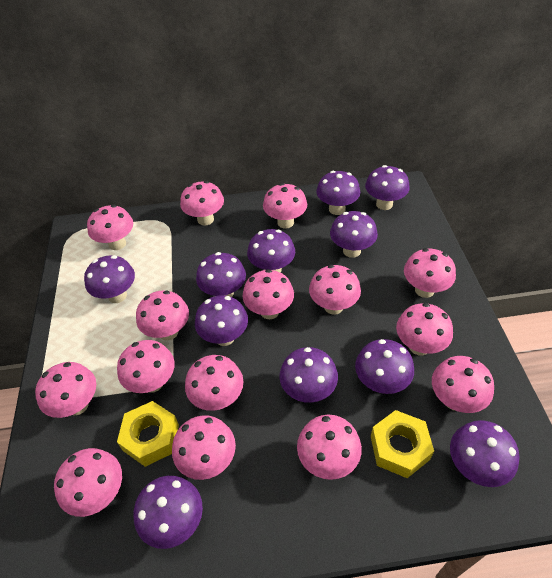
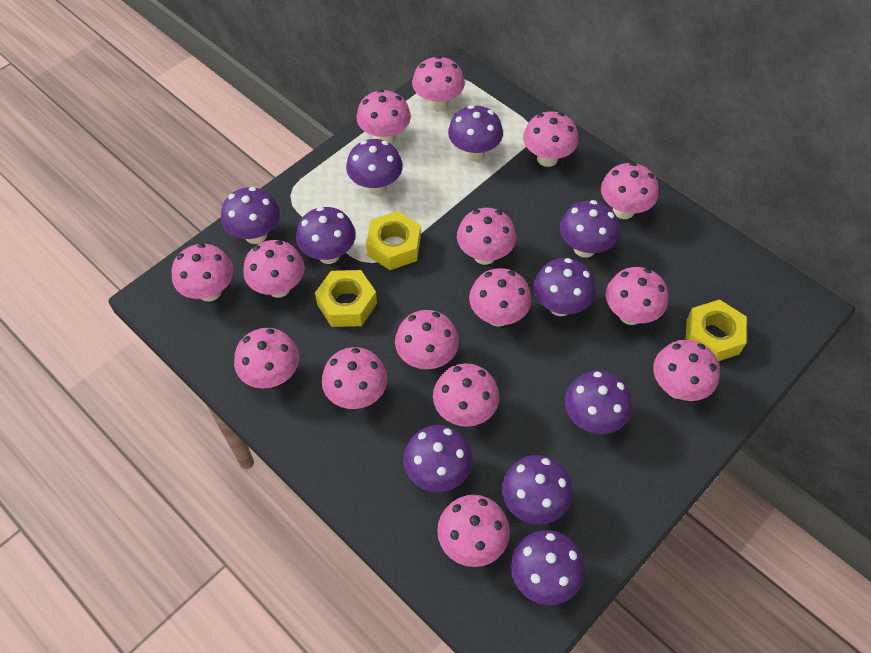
purple mushroom: [84,255,135,303] [134,476,203,549] [195,295,248,346] [196,252,246,297] [247,229,295,273] [279,347,338,403] [316,171,360,215] [330,211,378,258] [355,339,414,394] [365,165,410,210] [450,420,519,487] = 11 -> [221,187,280,244] [296,207,356,264] [346,139,403,195] [403,425,473,492] [448,105,503,161] [502,455,572,525] [510,530,585,605] [533,258,595,316] [560,200,619,258] [565,370,632,434] = 10
yellow nut: [117,401,179,467] [371,410,434,478] = 2 -> [315,270,377,327] [366,211,421,270] [686,300,747,361] = 3

